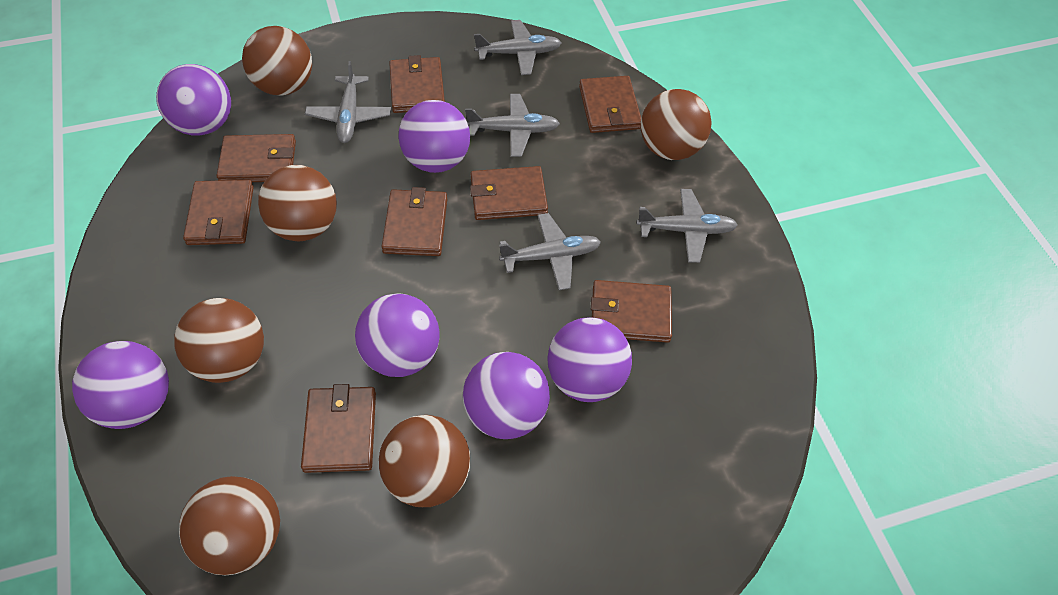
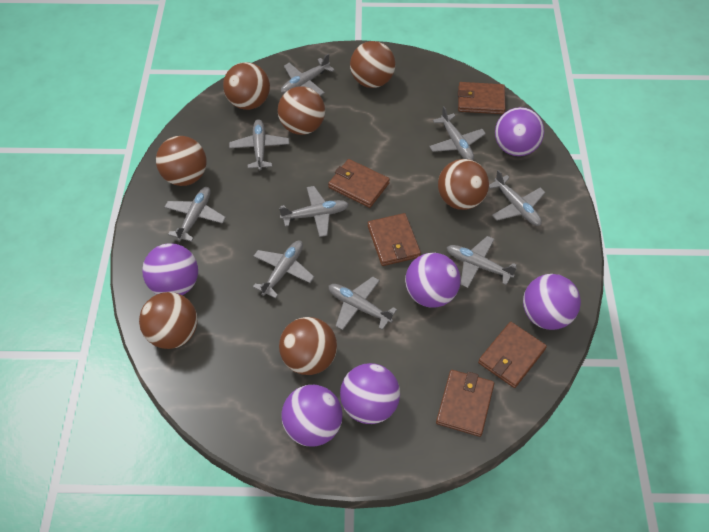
brown ball: [174,298,264,383] [179,476,280,575] [242,26,312,96] [258,165,337,241] [379,415,471,507] [641,89,712,160] = 6 -> [139,292,197,349] [156,136,207,186] [223,62,270,110] [278,86,325,135] [279,317,337,375] [350,41,395,88] [438,159,489,210] = 7
brown wallet: [183,180,254,245] [217,134,296,182] [301,384,376,473] [381,187,447,256] [389,55,445,113] [470,166,548,220] [579,76,641,133] [591,280,672,343] = 8 -> [328,159,390,208] [368,213,421,266] [436,370,494,437] [458,82,506,114] [478,322,547,388] = 5
grey plane: [305,61,391,143] [465,94,560,157] [474,20,561,75] [499,213,601,290] [636,189,738,263] = 5 -> [164,187,226,242] [229,119,289,170] [253,241,314,298] [279,186,349,237] [281,53,335,96] [329,277,397,330] [429,106,486,160] [447,236,517,288] [489,170,546,226] = 9

